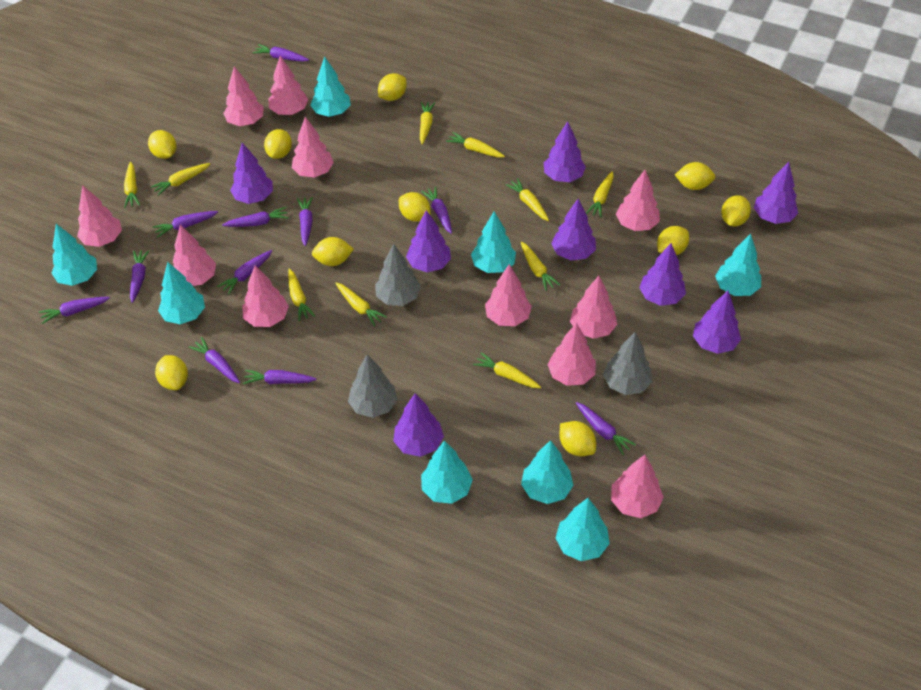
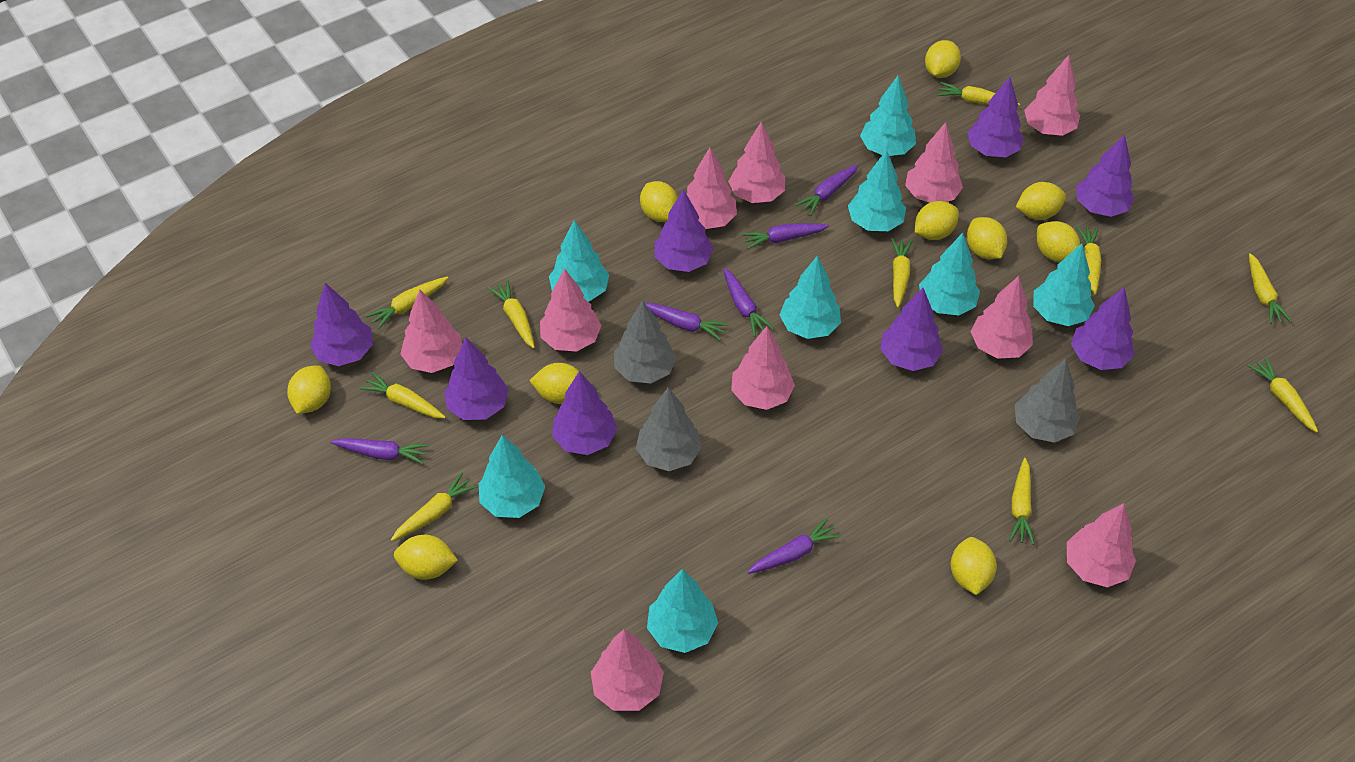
pink tree: [77,185,122,247] [173,225,216,286] [223,66,264,126] [242,266,289,327] [268,56,308,115] [292,117,334,178] [485,264,532,326] [547,323,596,386] [570,276,617,339] [611,455,664,518] [616,170,660,231] = 11 -> [400,289,462,373] [540,269,602,352] [591,629,664,711] [686,147,737,229] [728,122,785,203] [731,326,795,410] [905,122,963,203] [971,276,1033,359] [1024,55,1080,136] [1067,503,1136,587] = 10
purple carrot: [39,297,110,324] [130,250,150,303] [153,211,218,238] [188,337,240,383] [217,250,272,295] [222,207,289,227] [243,370,316,384] [253,44,309,62] [297,197,313,246] [421,187,452,234] [576,402,636,455] = 11 -> [331,438,429,464] [645,303,729,341] [723,268,774,337] [741,223,829,250] [747,518,841,574] [795,164,859,216] = 6

